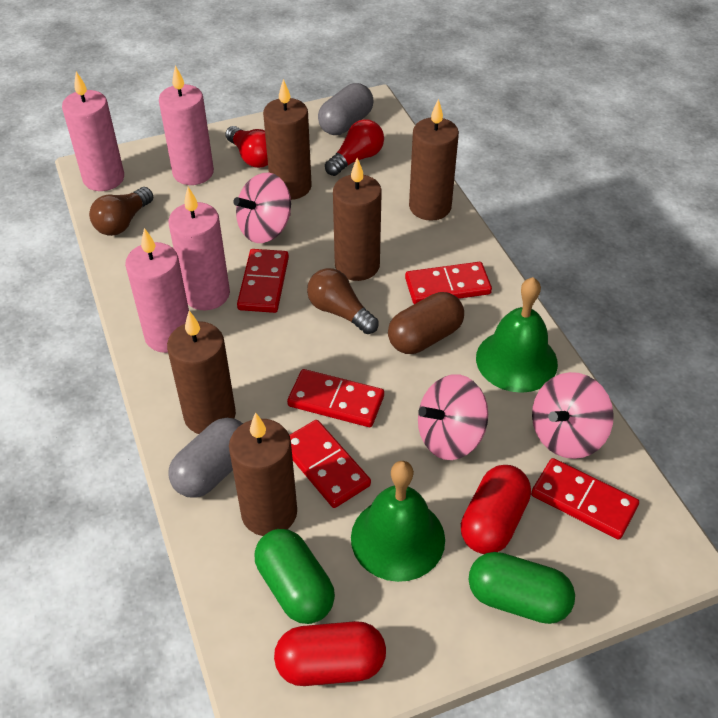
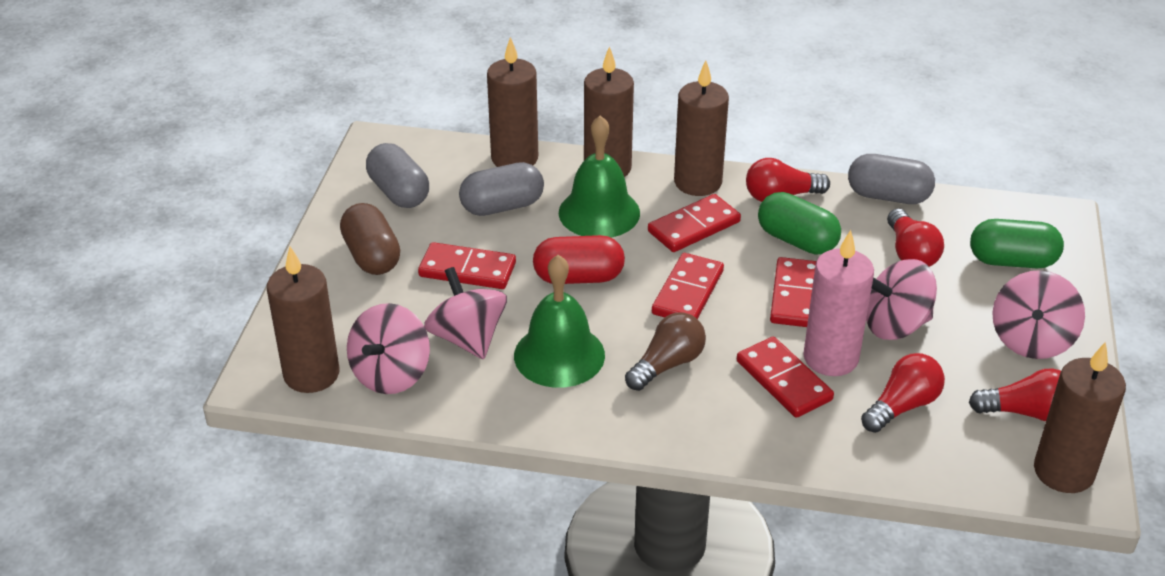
brown light bulb: [89,187,153,236] [307,268,379,334] = 2 -> [625,312,706,391] = 1
grey capsule: [169,418,243,498] [318,83,374,135] = 2 -> [366,143,429,208] [459,162,544,216] [848,154,935,204] = 3
pink candle: [62,72,124,191] [125,228,189,353] [159,65,214,185] [168,187,230,310] = 4 -> [803,230,874,376] = 1
pink spinning top: [233,173,291,243] [418,374,488,460] [532,372,614,459] = 3 -> [347,303,430,394] [424,267,507,359] [866,259,937,340] [992,270,1085,359] = 4
red capsule: [274,621,386,686] [461,465,531,554] = 2 -> [533,235,625,284] = 1
red light bulb: [225,126,268,168] [325,119,384,176] = 2 -> [746,158,830,202] [861,353,945,433] [887,209,944,267] [969,368,1061,421] = 4

